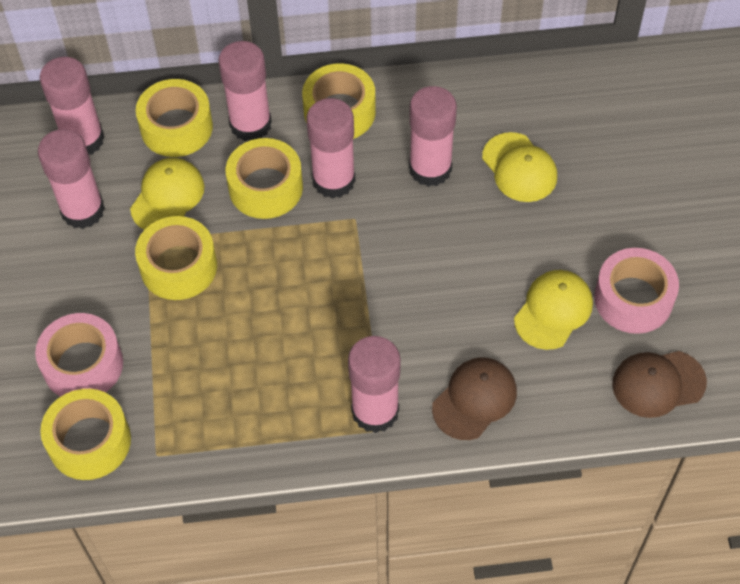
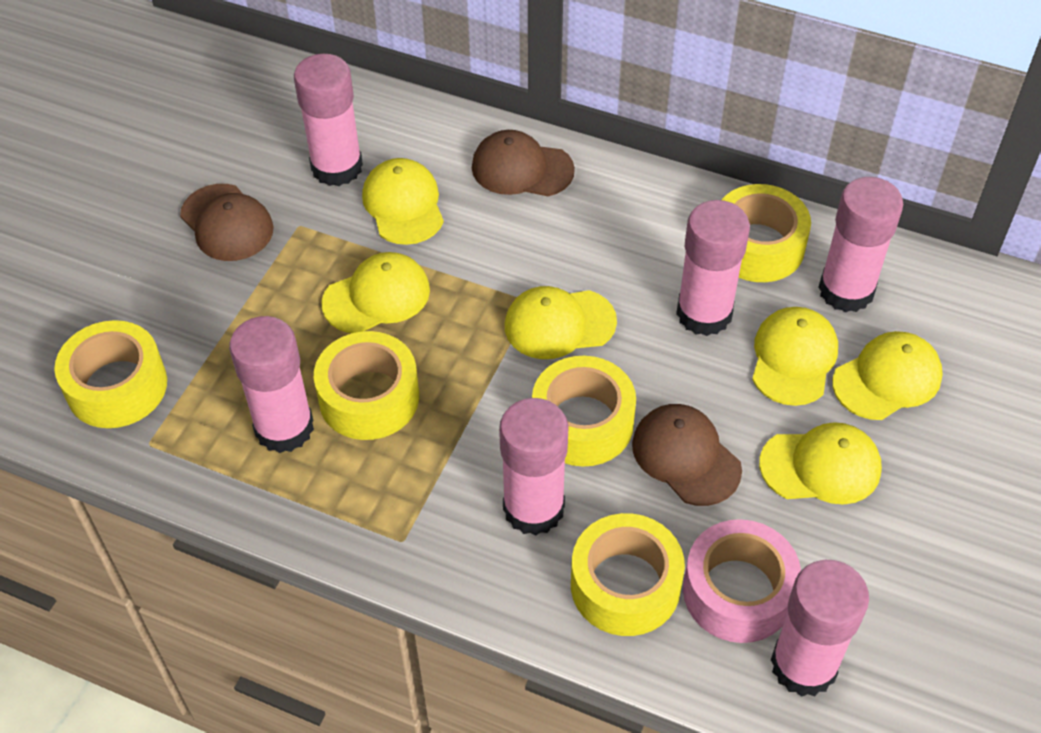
brown cap: [432,357,517,440] [612,351,707,418] = 2 -> [180,184,274,261] [472,130,575,196] [632,404,742,506] = 3
pink tape: [35,313,123,397] [594,248,679,334] = 2 -> [683,519,801,643] = 1
yellow cap: [130,158,205,230] [482,132,557,202] [514,270,593,350] = 3 -> [322,252,430,333] [362,158,444,245] [505,286,617,359] [752,307,838,406] [759,422,882,505] [832,331,943,420] = 6

